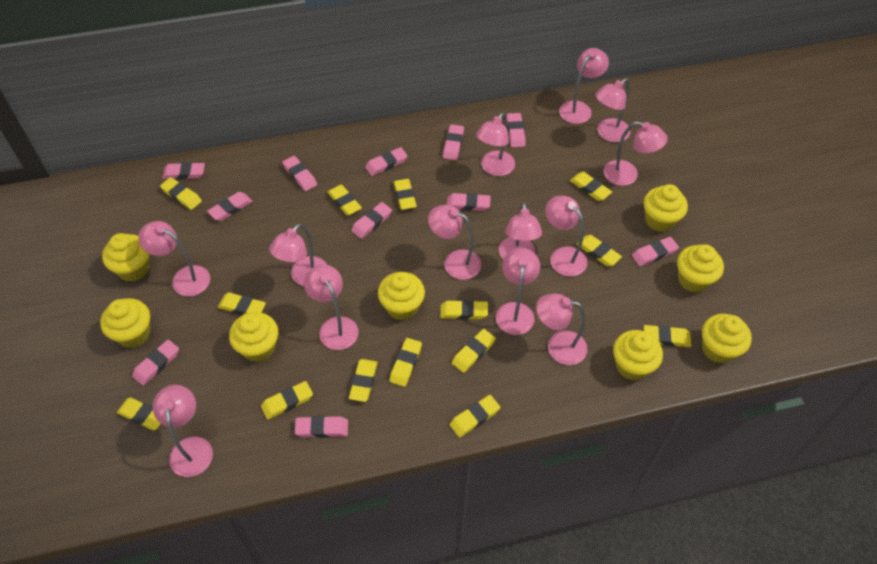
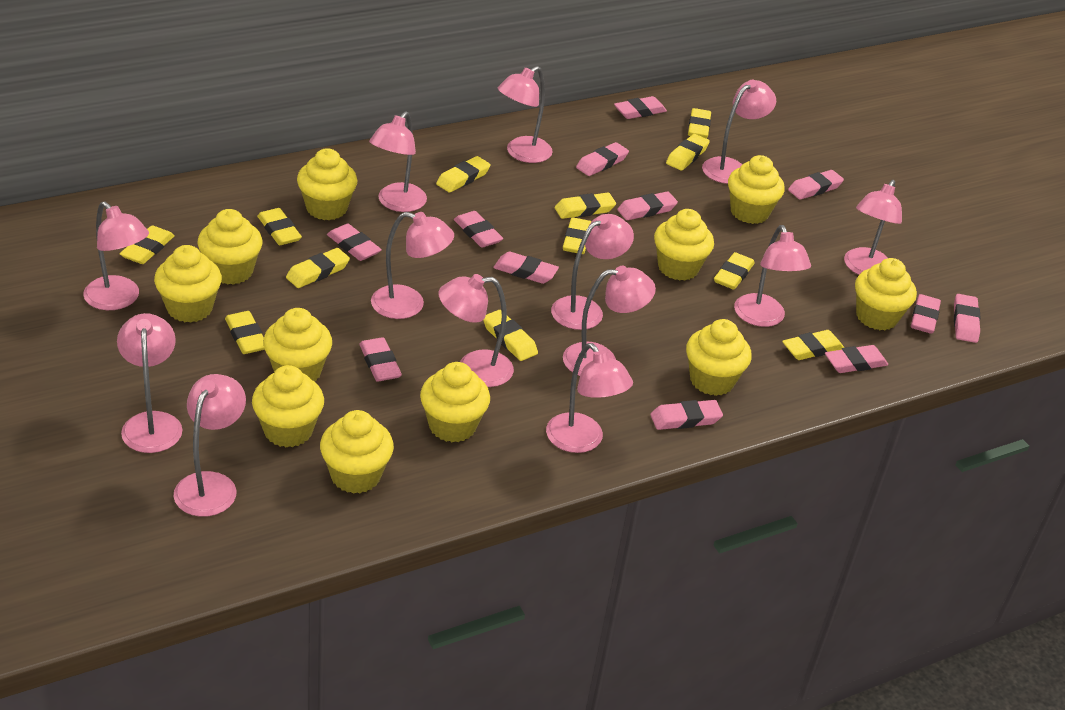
pink eraser: [132,340,179,386] [162,162,205,180] [207,192,253,221] [282,156,317,191] [295,416,348,438] [351,202,392,239] [365,147,408,176] [443,124,464,160] [447,193,491,211] [507,113,525,147] [632,237,679,266] = 11 -> [327,224,382,261] [359,337,402,381] [454,211,503,248] [493,251,559,284] [576,142,629,176] [614,96,667,119] [617,191,678,220] [650,400,723,430] [788,170,844,200] [825,345,888,373] [911,294,941,334] [954,294,981,343] = 12
yellow cupcake: [100,298,150,348] [102,233,149,282] [229,312,278,362] [378,272,425,320] [613,330,663,380] [644,184,688,232] [677,244,724,293] [702,314,752,363] = 8 -> [154,245,222,323] [197,209,263,285] [252,365,324,447] [263,308,332,382] [297,148,357,220] [320,410,394,494] [420,362,490,442] [654,209,714,281] [686,319,752,396] [728,155,785,224] [855,258,917,330] = 11
yellow eraser: [117,397,161,430] [160,177,202,210] [218,292,266,315] [261,381,313,420] [327,185,362,216] [349,359,377,402] [389,338,422,387] [394,179,417,210] [440,300,488,320] [450,395,500,438] [452,329,496,373] [570,172,612,201] [576,235,622,266] [644,325,691,347] = 14 -> [120,225,175,264] [225,311,265,354] [257,208,302,245] [286,248,350,288] [436,156,491,193] [483,310,538,361] [555,193,616,219] [563,217,592,254] [666,134,710,171] [688,108,711,139] [714,252,755,290] [782,330,844,360] = 12

